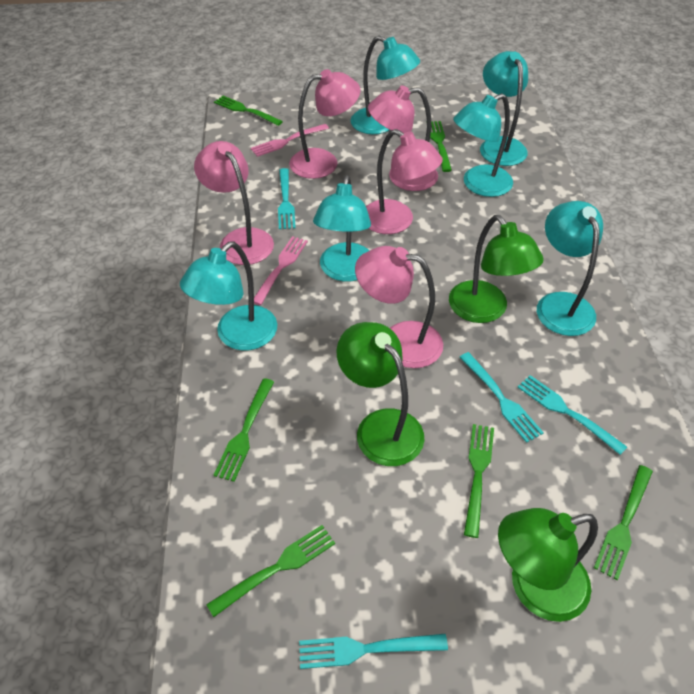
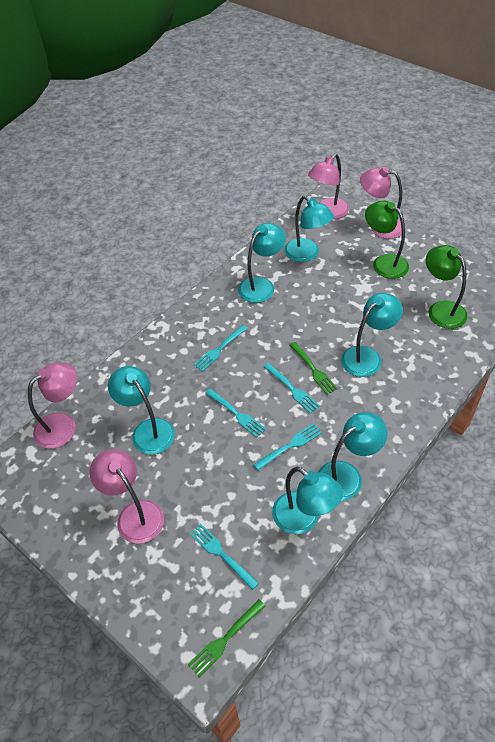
green fork: [206,525,335,617] [214,96,283,126] [214,378,274,482] [430,121,452,172] [464,424,494,538] [594,465,653,580] = 6 -> [188,599,265,677] [290,342,338,395] = 2
green lamp: [337,322,425,466] [449,215,544,323] [498,508,598,622] = 3 -> [365,201,409,279] [426,245,468,329] = 2
pink fork: [251,124,329,157] [254,236,308,305] = 2 -> none = 0
pink lamp: [194,141,274,265] [289,69,360,179] [355,246,443,368] [366,129,443,234] [368,85,438,191] = 5 -> [28,363,77,449] [89,449,164,544] [308,154,349,219] [360,167,402,239] = 4
turquoise fork: [278,168,296,229] [299,634,448,669] [460,352,544,443] [518,375,627,455] = 4 -> [190,524,259,590] [194,325,248,372] [205,389,266,437] [253,423,322,471] [264,363,320,413] = 5

